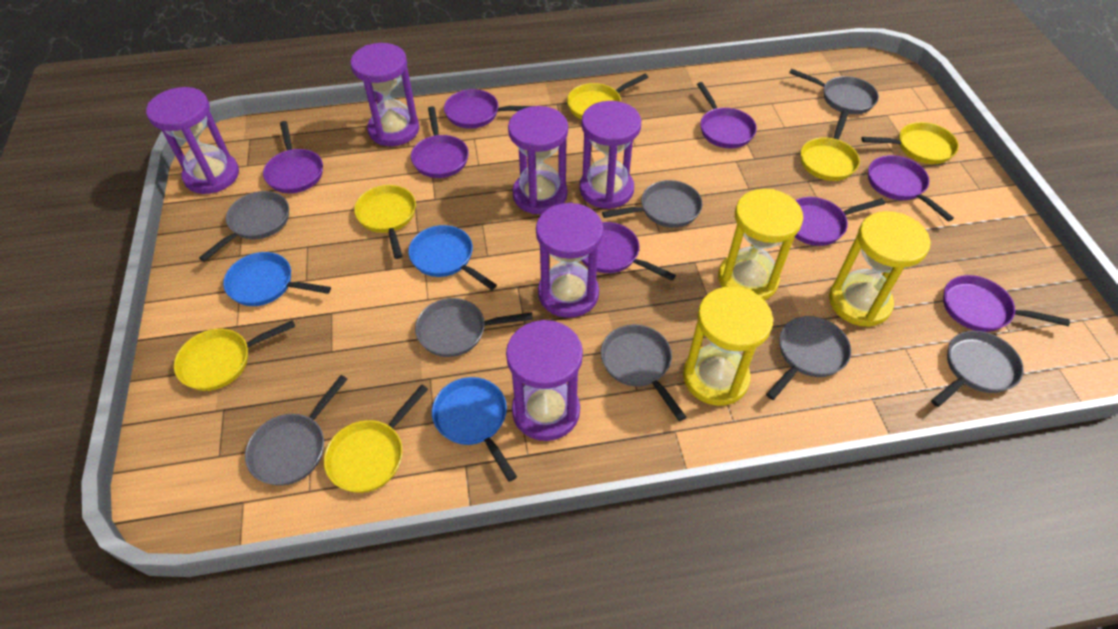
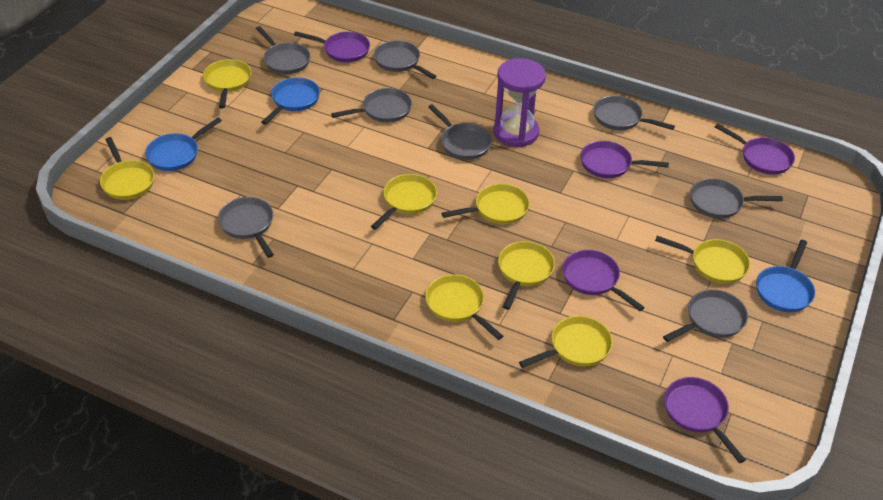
purple hourglass: [146,87,239,194] [350,43,419,146] [506,320,583,441] [508,106,568,214] [536,202,604,318] [580,101,641,209] = 6 -> [493,58,546,147] = 1
purple pan: [263,121,323,193] [411,106,469,178] [444,89,531,129] [581,222,676,281] [697,82,757,148] [795,197,885,246] [868,155,954,221] [943,275,1070,332] = 8 -> [294,31,370,62] [562,250,645,311] [580,141,669,178] [664,377,746,463] [715,123,795,175] = 5
yellow hourglass: [683,286,773,406] [718,189,803,300] [829,211,931,327] = 3 -> none = 0
yellow pan: [174,320,295,391] [324,384,428,493] [354,185,416,259] [567,74,649,120] [801,111,860,181] [861,122,959,164] = 6 -> [100,137,155,200] [203,59,251,109] [371,174,437,229] [425,274,503,340] [442,184,530,224] [498,241,555,310] [519,316,613,368] [655,236,750,284] = 8

